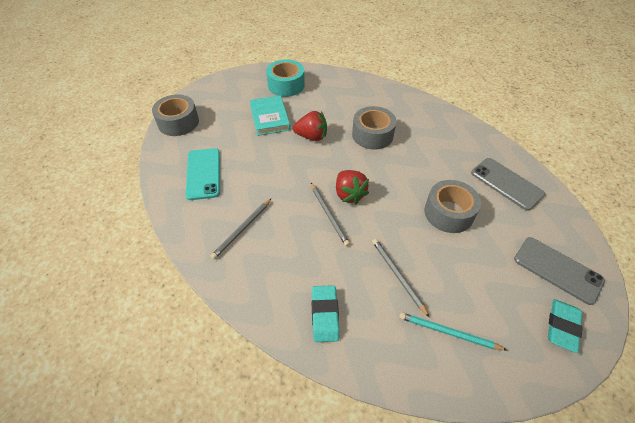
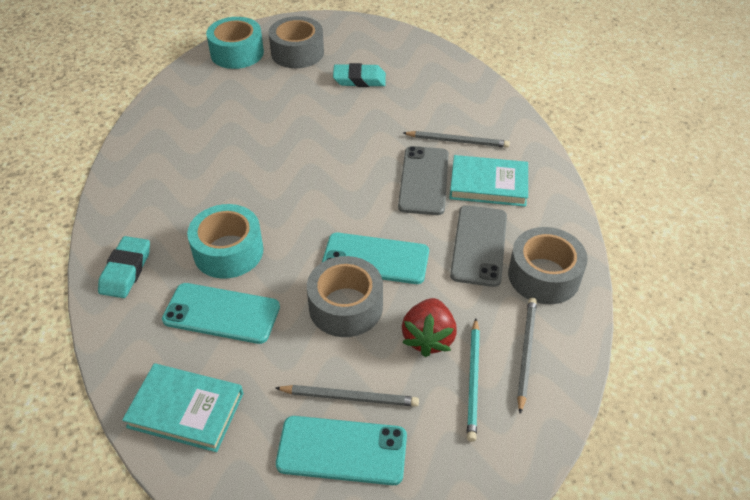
red strawberry: [293,111,327,141] [336,170,369,204] = 2 -> [402,298,457,357] = 1
turquoise book: [250,95,290,136] = 1 -> [122,363,243,452] [449,155,528,207] = 2
turquoise phone: [185,148,220,200] = 1 -> [162,283,280,344] [276,416,407,485] [322,233,429,284] = 3
turquoise tape: [266,59,305,97] = 1 -> [187,204,263,279] [206,17,264,69] = 2

